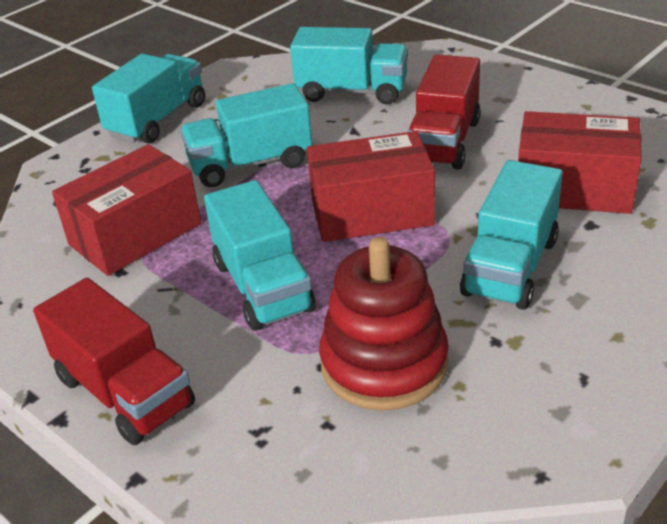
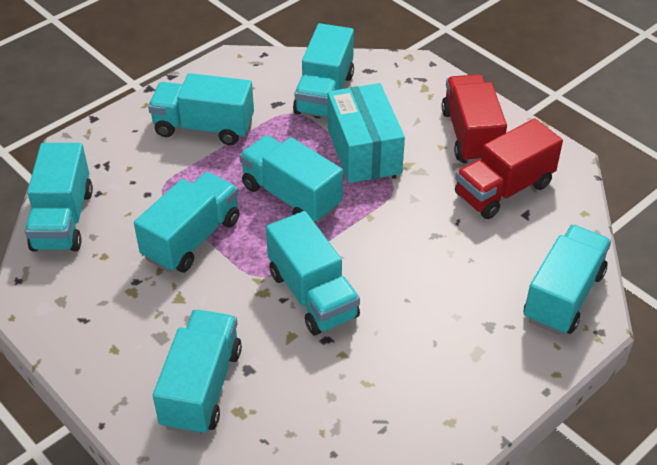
red box: [52,144,201,276] [307,131,435,242] [518,111,642,214] = 3 -> none = 0
red stacking toy: [319,237,449,411] = 1 -> none = 0
turquoise box: none = 0 -> [327,83,405,183] = 1
turquoise truck: [92,54,205,144] [180,83,312,187] [204,180,316,331] [290,27,408,105] [460,160,563,310] = 5 -> [25,143,93,252] [134,172,240,272] [148,73,254,145] [153,310,242,435] [239,135,343,223] [266,211,360,336] [293,23,354,118] [524,225,611,335] = 8

